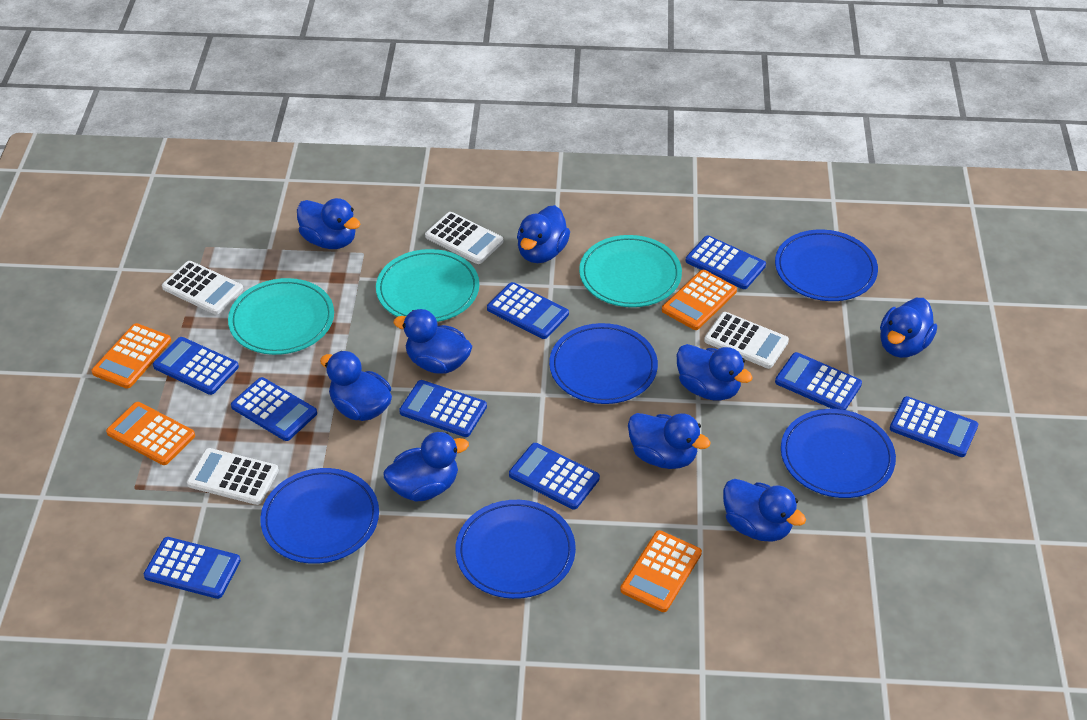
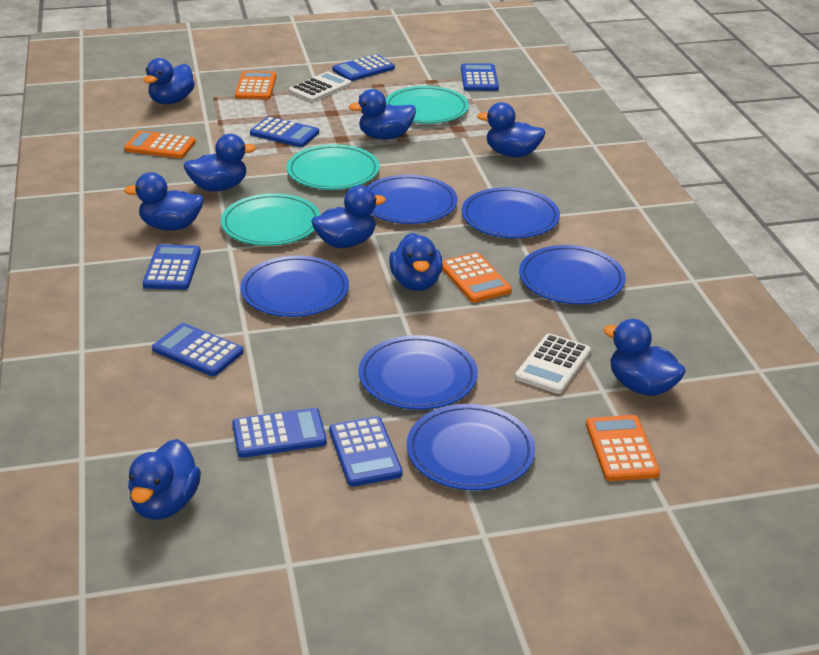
blue calculator: [144,537,241,599] [153,337,239,395] [231,377,317,441] [399,380,487,437] [487,282,569,339] [509,443,600,509] [685,235,766,289] [775,352,862,410] [890,396,978,457] = 9 -> [143,244,201,290] [152,323,244,376] [232,408,327,458] [250,117,319,147] [329,416,403,487] [332,54,395,81] [461,64,499,91] = 7
blue plate: [260,468,379,564] [455,500,576,599] [549,323,658,404] [775,229,878,301] [781,409,896,498] = 5 -> [240,255,349,317] [359,335,478,410] [367,175,458,224] [407,404,535,490] [462,187,560,238] [519,245,626,304] = 6
white calculator: [162,261,243,315] [187,448,279,505] [425,212,503,264] [704,312,789,369] = 4 -> [289,72,351,102] [515,333,591,394] = 2

